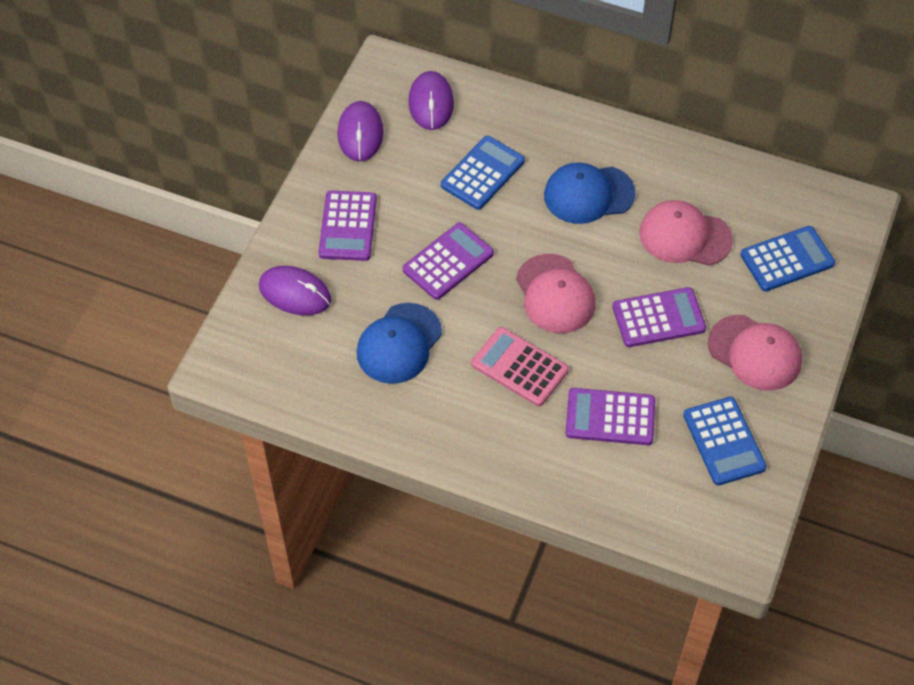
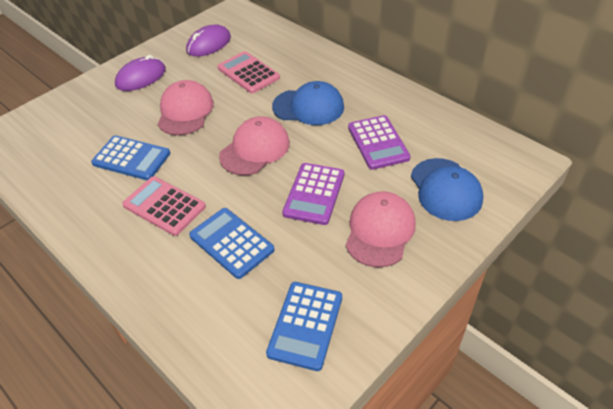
pink calculator: [471,327,569,406] = 1 -> [122,176,206,236] [217,51,280,93] = 2
purple calculator: [318,191,377,261] [403,223,494,300] [565,388,655,445] [613,287,706,347] = 4 -> [282,163,345,225] [348,115,411,170] = 2
purple mouse: [259,266,331,315] [337,101,384,161] [408,71,454,130] = 3 -> [115,55,166,91] [186,24,231,57] = 2

